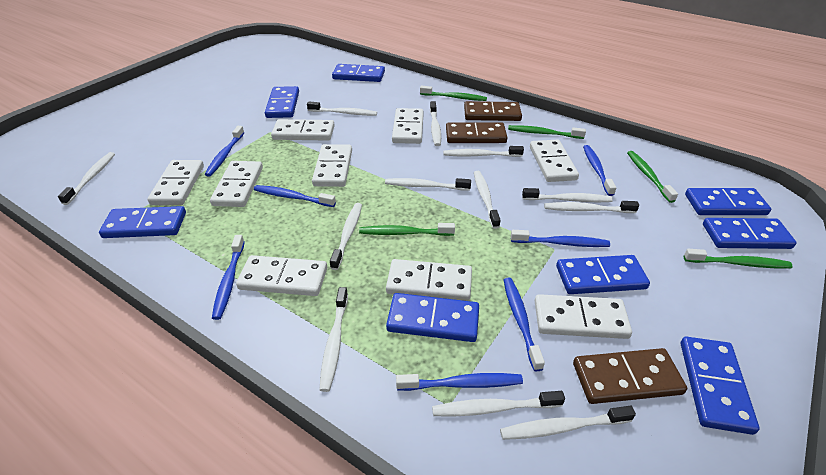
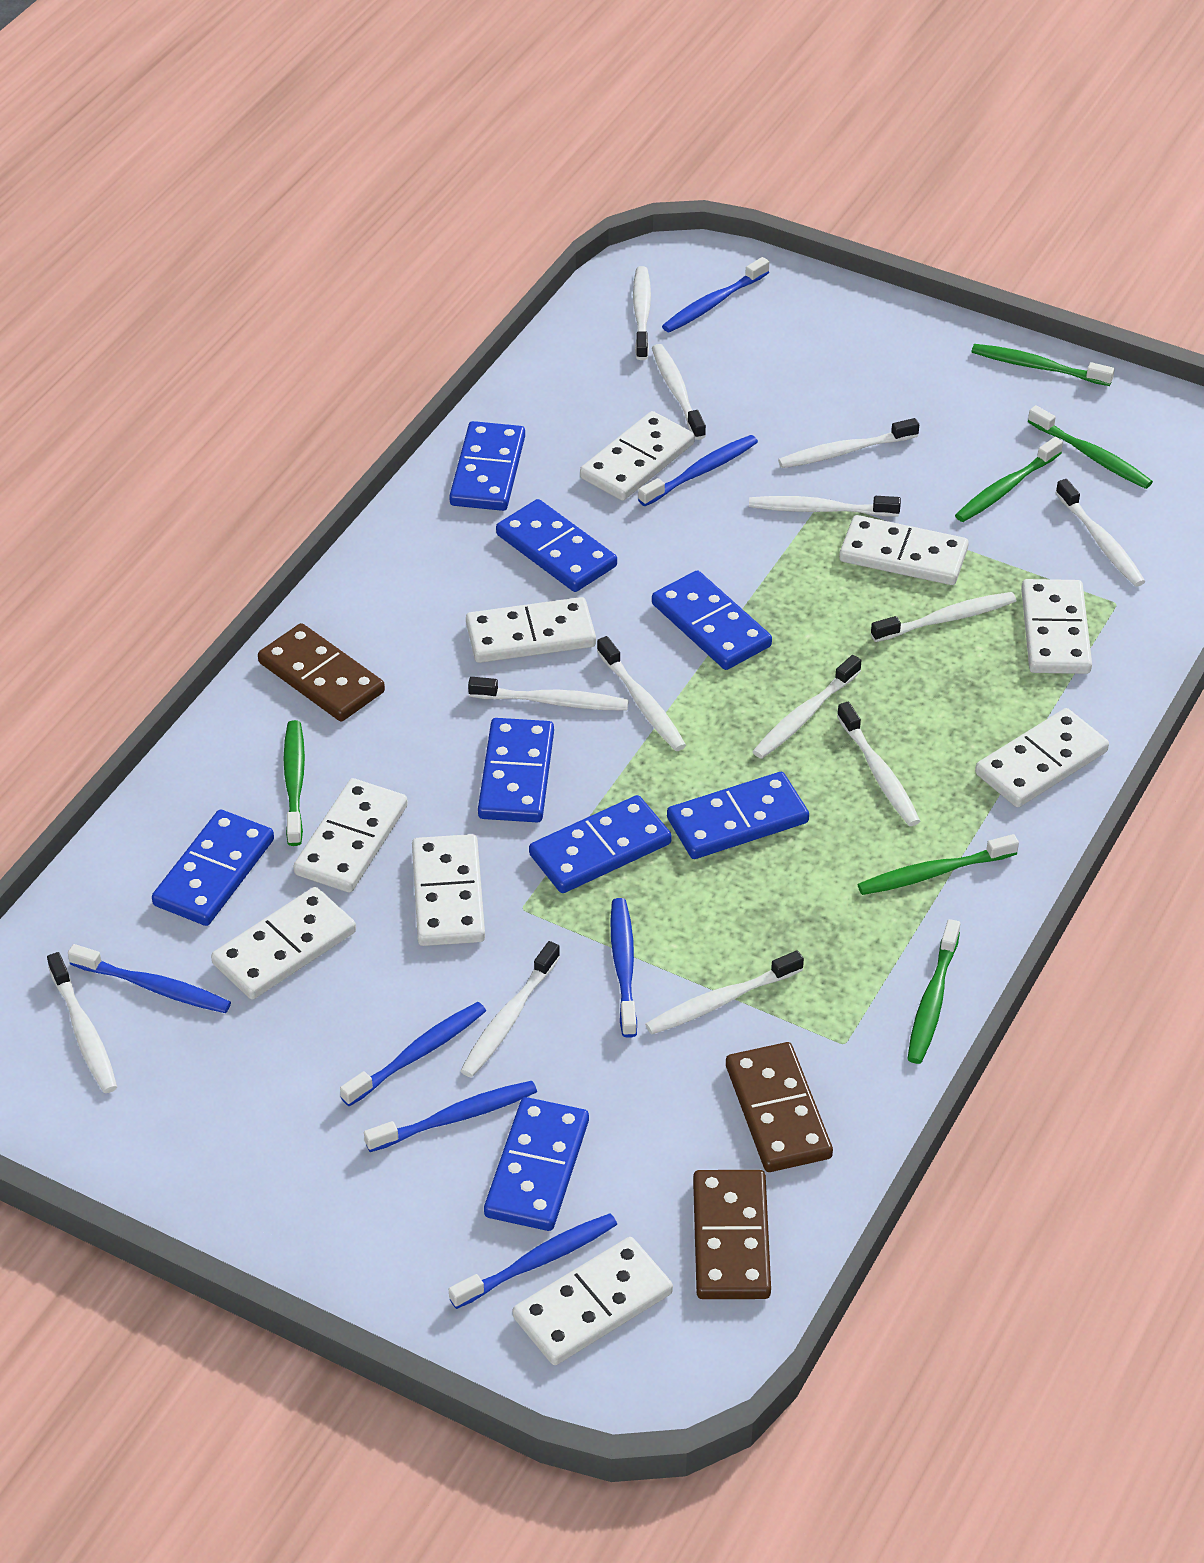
green toothbrush: [359,223,455,236] [420,86,487,101] [508,125,586,139] [627,151,678,203] [684,249,793,268] = 5 -> [283,720,305,846] [858,834,1019,895] [907,919,960,1064] [955,437,1063,522] [971,344,1114,386] [1028,405,1153,489] = 6
white toothbrush: [58,152,115,205] [307,102,377,116] [319,287,348,392] [330,203,362,270] [385,178,471,191] [430,101,441,146] [432,391,565,417] [443,146,524,157] [474,171,501,229] [500,406,636,440] [522,188,613,202] [544,201,639,213] = 12 -> [47,952,117,1093] [460,941,560,1077] [468,677,629,711] [597,636,686,751] [633,266,651,360] [645,950,804,1035] [652,344,706,440] [749,496,901,517] [752,655,861,759] [778,418,919,468] [837,702,920,826] [871,592,1016,642] [1056,479,1146,587] = 13

